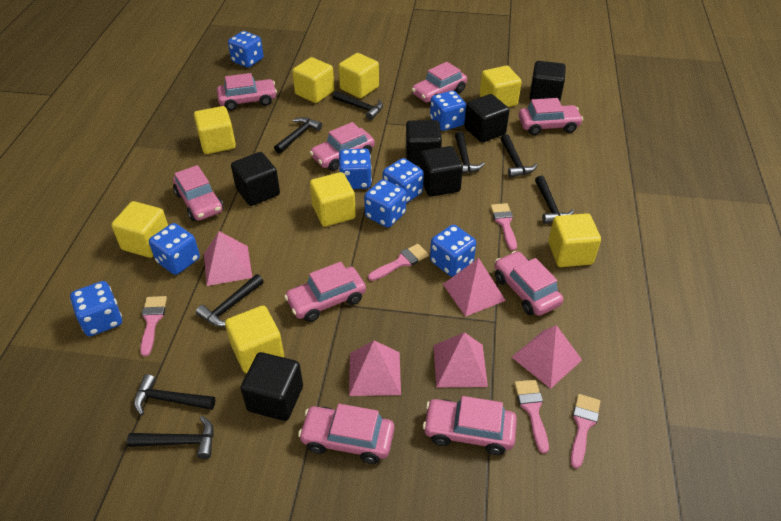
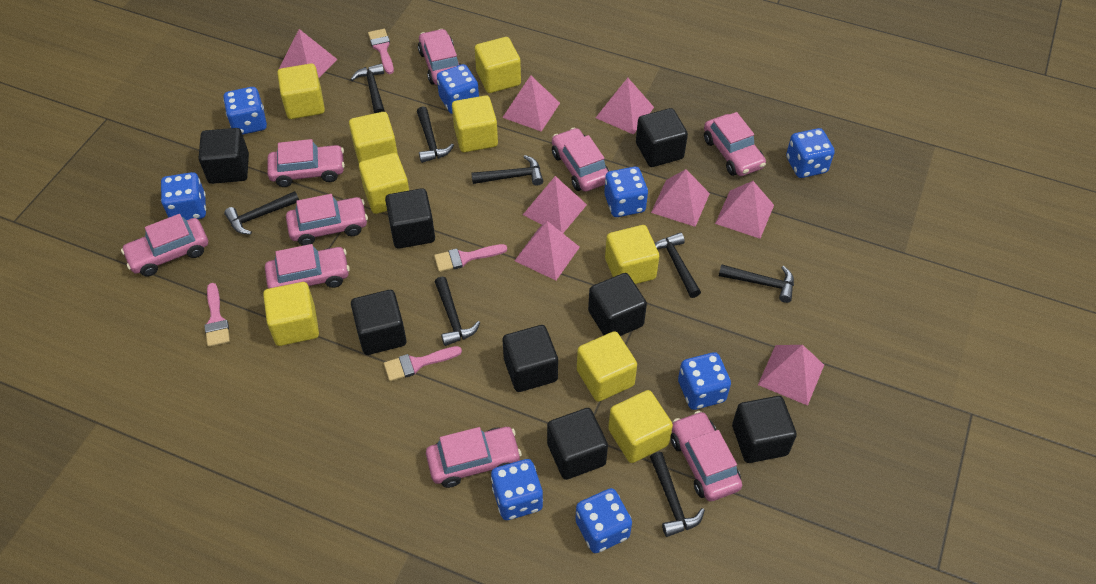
black cube: [231,152,280,206] [241,352,303,421] [406,120,442,165] [420,146,463,197] [464,94,510,143] [530,61,566,101] = 6 -> [198,128,249,184] [351,290,407,355] [385,188,435,249] [503,325,558,392] [547,408,608,480] [588,273,647,336] [636,108,688,167] [732,396,797,463] = 8
pink brush: [140,296,167,356] [368,244,429,281] [490,203,517,251] [514,380,549,454] [570,394,600,469] = 5 -> [204,283,230,347] [368,29,394,74] [384,346,462,381] [434,244,507,272] = 4
pink pyramid: [204,231,252,286] [349,341,401,396] [434,332,488,387] [443,258,506,317] [512,325,582,389] = 5 -> [278,29,338,78] [502,75,560,132] [515,221,580,280] [523,176,587,233] [596,78,654,135] [651,169,710,227] [715,181,774,239] [758,345,824,406] = 8
yellow cube: [111,201,168,258] [194,106,236,154] [225,306,284,373] [292,57,334,103] [310,172,356,227] [338,53,379,98] [479,66,522,107] [548,213,601,267] = 8 -> [263,282,319,346] [277,63,325,119] [349,112,398,163] [359,153,409,214] [452,95,498,152] [475,37,521,93] [577,331,637,402] [605,225,659,284] [608,390,673,463] = 9

